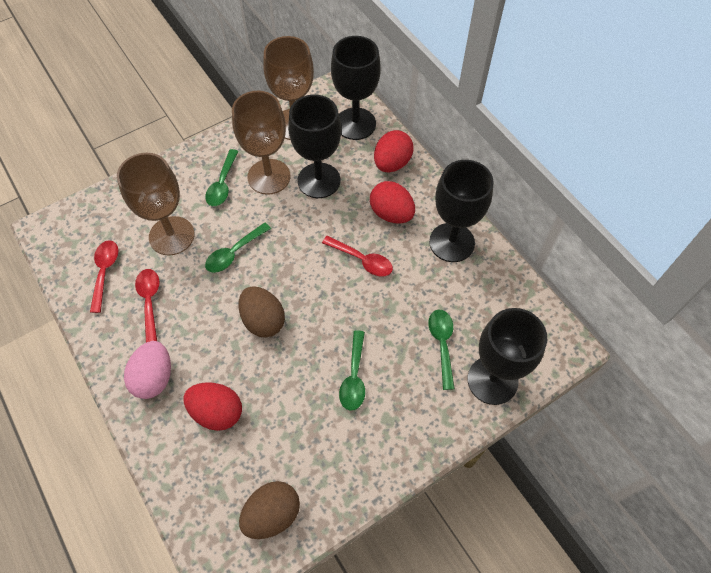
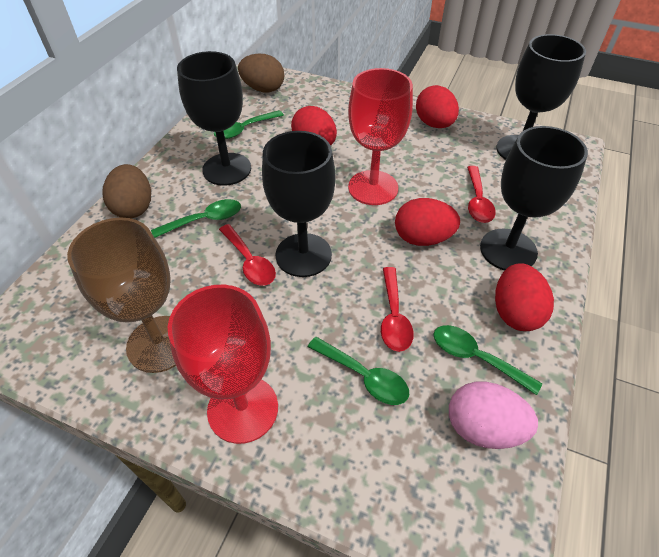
brown goblet: [117,153,195,256] [232,91,290,195] [263,36,314,140] = 3 -> [67,217,176,373] = 1
red egg: [183,382,242,431] [370,181,415,223] [374,130,414,173] = 3 -> [291,106,337,145] [395,198,460,246] [416,85,459,128] [495,263,554,331] = 4
red goblet: none = 0 -> [168,285,278,444] [348,68,413,205] = 2

